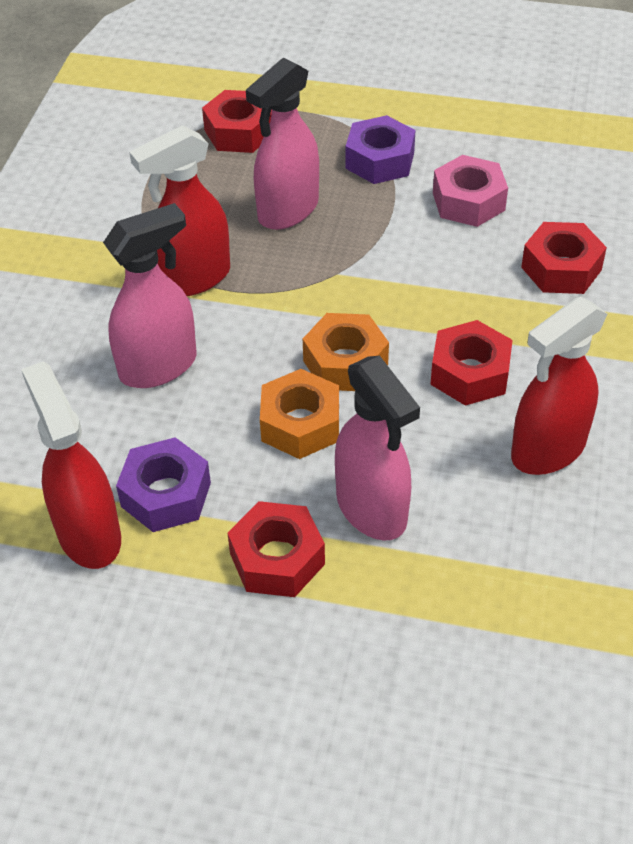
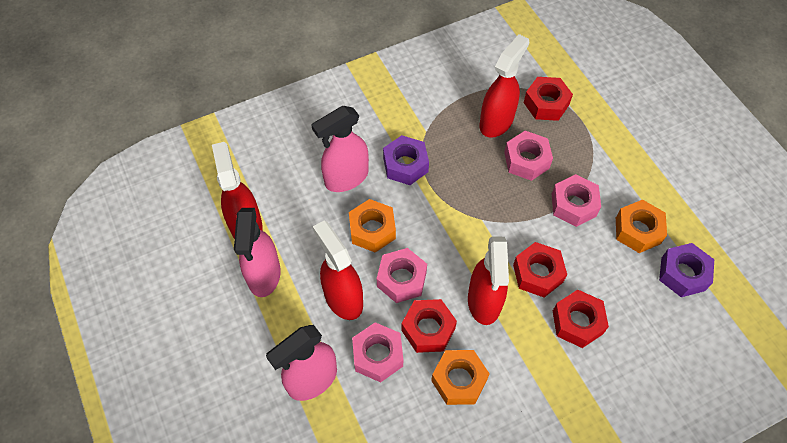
orange nut: [260,369,339,459] [303,313,389,391] = 2 -> [349,199,396,253] [431,350,490,405] [616,200,667,253] = 3
pink nut: [433,155,508,227] = 1 -> [352,322,403,382] [377,248,427,303] [504,131,553,181] [552,174,601,227] = 4
red spray bottle: [21,361,121,569] [129,125,230,296] [511,296,608,475] = 3 -> [212,142,263,239] [313,220,363,320] [468,237,509,325] [480,34,529,138] = 4

